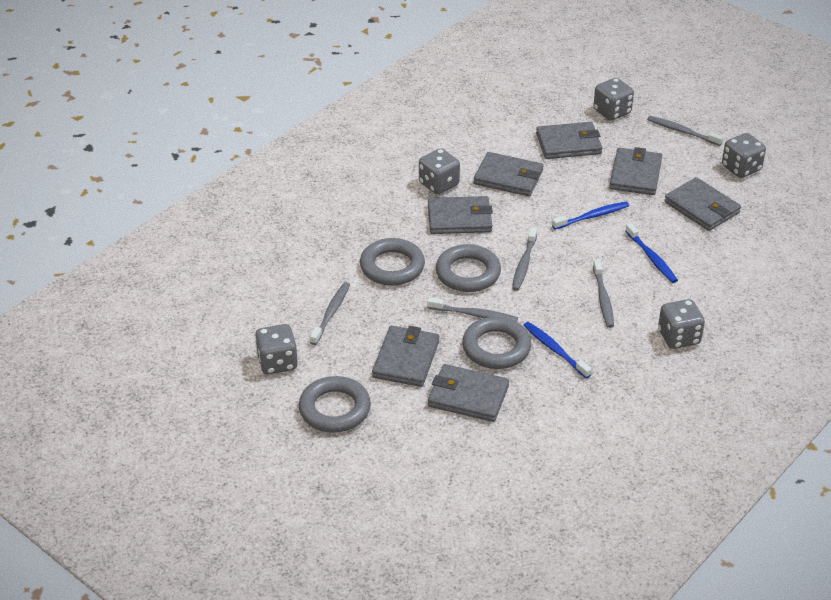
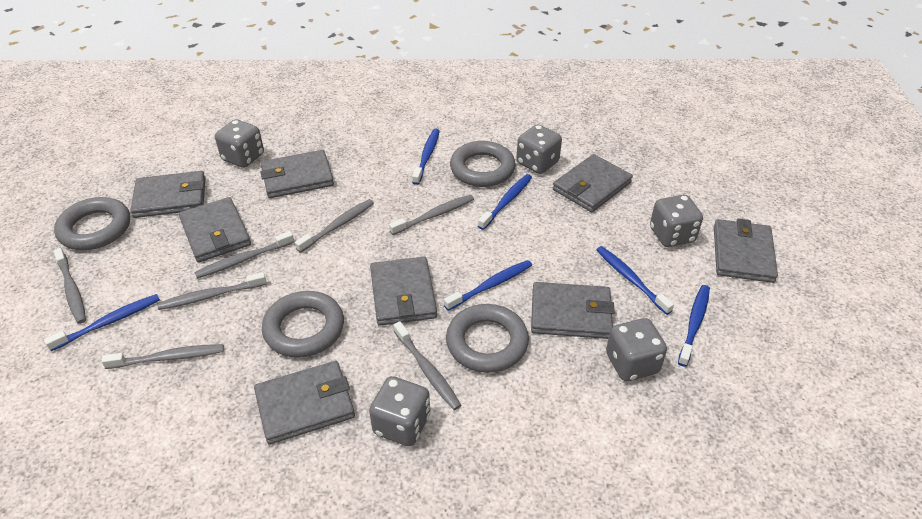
blue toothbrush: [523,322,592,378] [552,201,629,229] [625,223,678,283] = 3 -> [44,294,160,351] [412,129,440,185] [444,260,532,311] [478,174,532,230] [596,246,674,315] [678,285,710,367] = 6
grey toothbrush: [310,282,350,345] [427,297,518,322] [512,227,537,291] [593,260,614,328] [647,116,723,146] = 5 -> [54,248,86,324] [101,344,224,369] [157,272,266,310] [194,231,294,279] [295,199,374,253] [389,195,474,235] [394,321,461,410] = 7
grey wallet: [372,325,439,387] [428,196,493,234] [428,364,509,422] [474,152,543,196] [536,122,602,159] [609,147,662,195] [664,177,741,231] = 7 -> [130,171,206,218] [179,197,251,262] [254,361,355,444] [261,150,334,198] [370,257,437,326] [531,282,615,339] [553,154,633,212] [714,219,778,283] = 8

